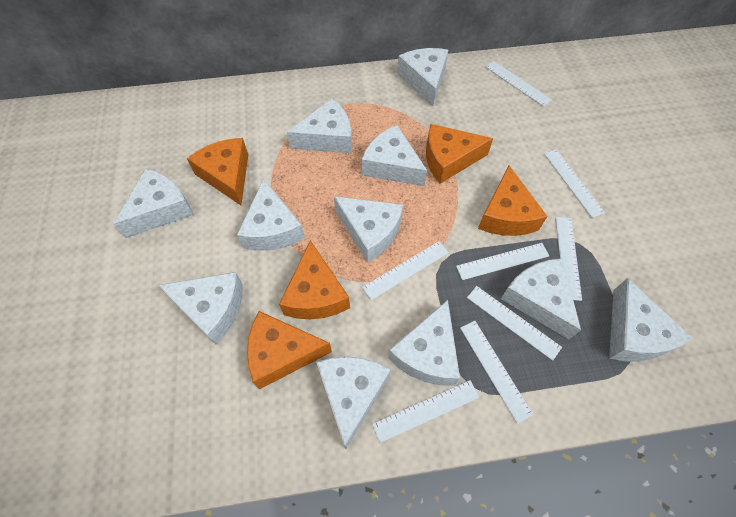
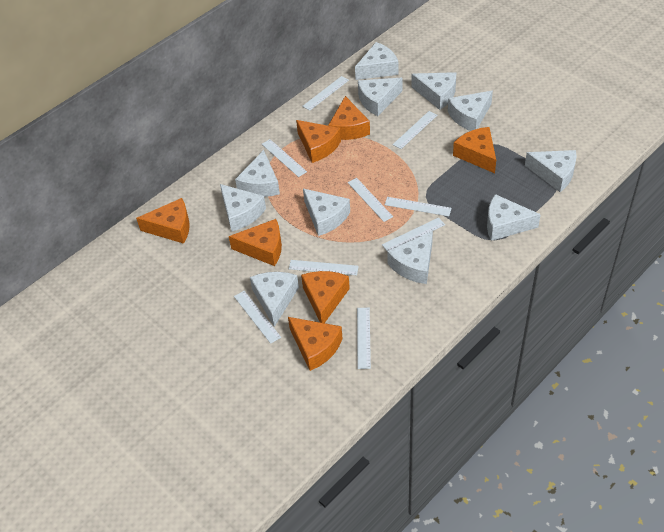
orange cheese: [187,138,248,205] [247,311,332,389] [279,240,350,319] [426,124,493,184] [478,166,548,236] = 5 -> [136,198,190,244] [229,219,282,266] [288,317,343,371] [296,120,341,163] [301,271,350,323] [328,96,370,140] [453,127,496,173] = 7
white ruler: [362,241,449,300] [372,380,479,443] [456,243,549,280] [460,321,533,424] [467,286,562,361] [485,61,552,107] [544,149,605,218] [555,217,582,301] = 8 -> [234,291,281,344] [262,139,307,177] [289,260,359,275] [302,76,349,111] [348,178,393,222] [357,308,371,369] [382,217,445,251] [385,197,452,216] [392,111,437,149] = 9

